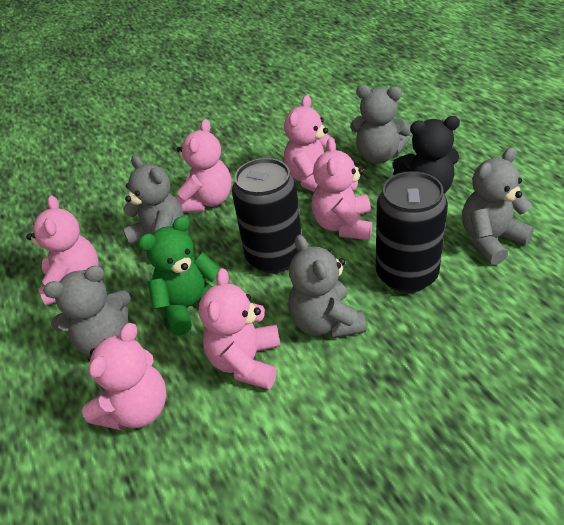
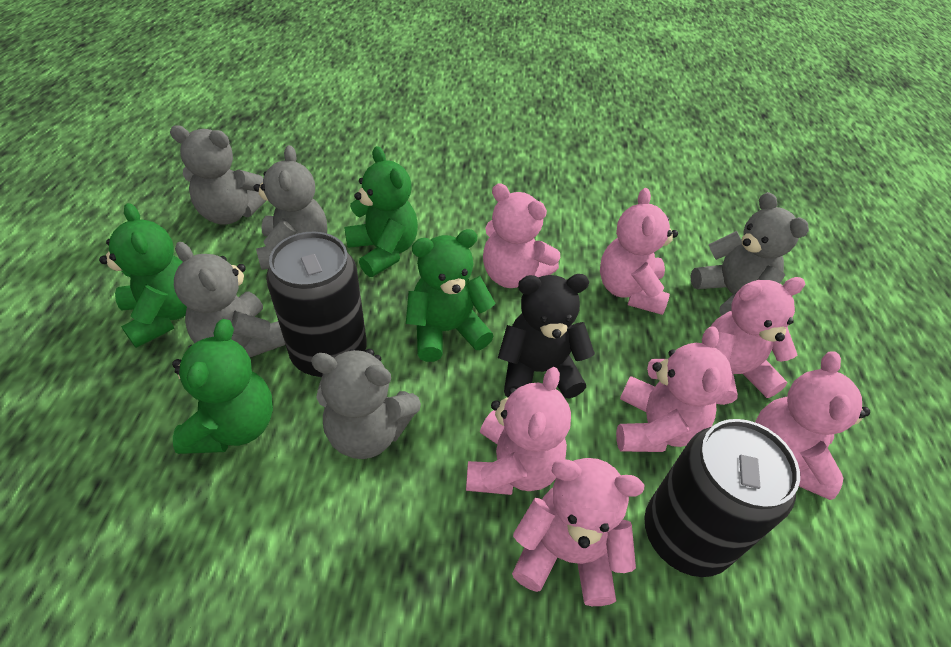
green teddy bear: [138,216,221,336] = 1 -> [99,203,187,348] [172,319,273,454] [344,146,418,277] [406,229,496,362] = 4
pink teddy bear: [26,195,99,306] [82,323,167,431] [175,119,231,213] [199,268,280,390] [284,95,335,192] [311,138,372,240] = 6 -> [466,367,571,495] [483,183,560,288] [512,458,644,606] [600,188,678,315] [616,326,732,452] [710,277,805,405] [755,351,870,500] = 7

